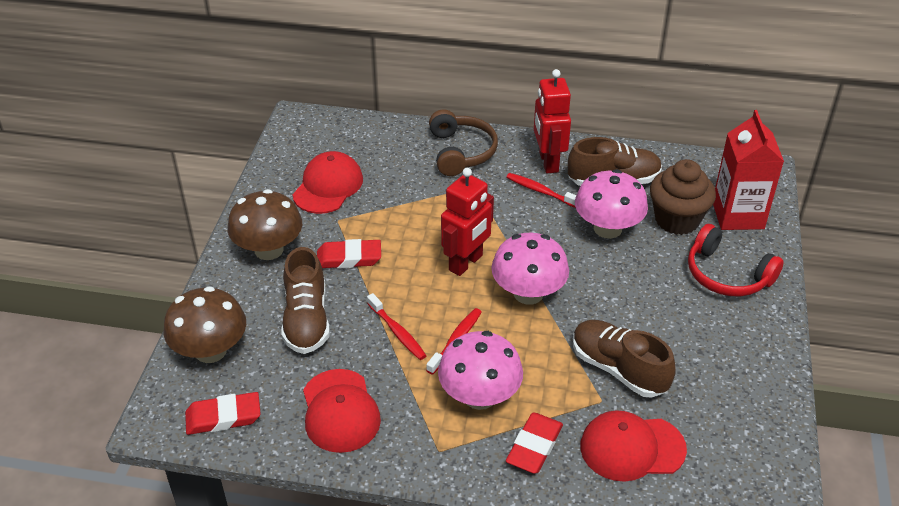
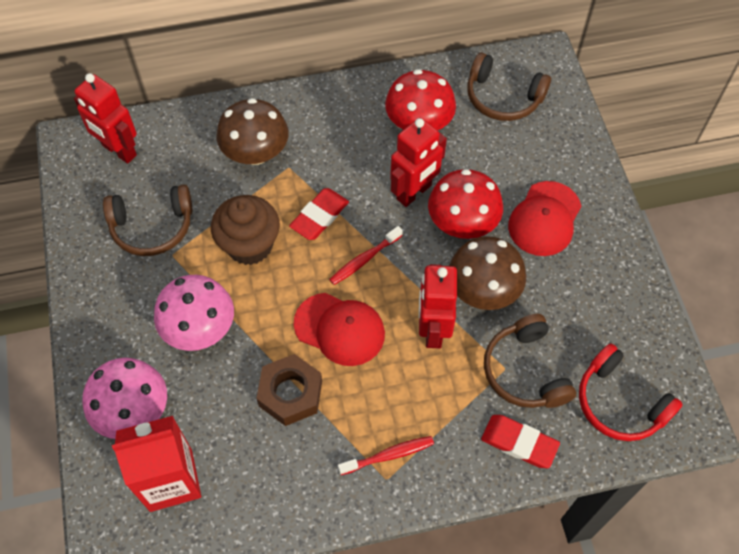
brown headphones: [429,110,498,176] = 1 -> [103,185,192,256] [467,52,551,121] [484,314,576,408] = 3
brown nut: none = 0 -> [256,354,322,426] = 1
brown shoe: [281,247,330,354] [568,137,662,186] [573,320,676,398] = 3 -> none = 0
pink mushroom: [438,331,523,410] [491,233,569,305] [575,169,648,239] = 3 -> [83,358,167,439] [154,275,234,351] = 2
red cap: [292,151,363,214] [303,369,381,453] [580,410,687,482] = 3 -> [294,293,385,366] [508,181,581,256] = 2
red eraser: [185,392,261,435] [317,239,381,269] [506,412,563,474] = 3 -> [289,188,349,240] [481,415,560,468] = 2
red mushroom: none = 0 -> [385,69,456,131] [428,169,503,239] = 2
red robot: [441,168,494,276] [534,69,571,173] = 2 -> [74,73,137,164] [390,118,447,207] [419,264,457,348] = 3
red toothbrush: [367,293,427,360] [426,308,482,375] [506,173,576,208] = 3 -> [329,226,403,285] [338,436,434,475] = 2

